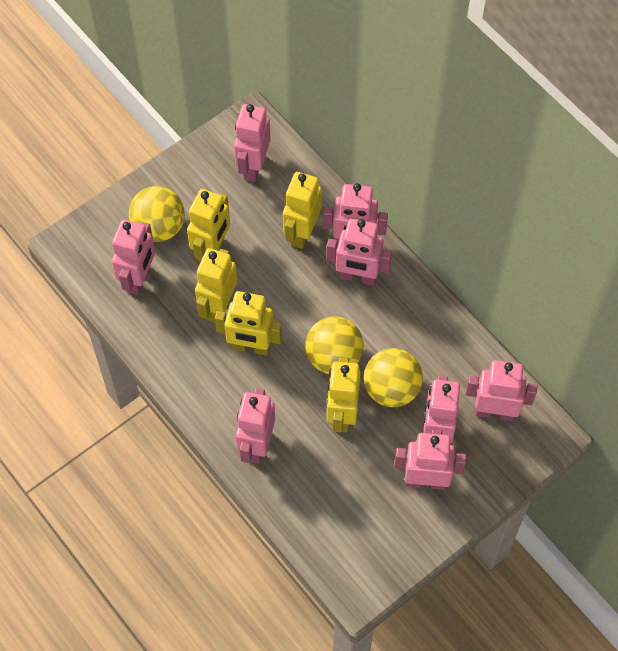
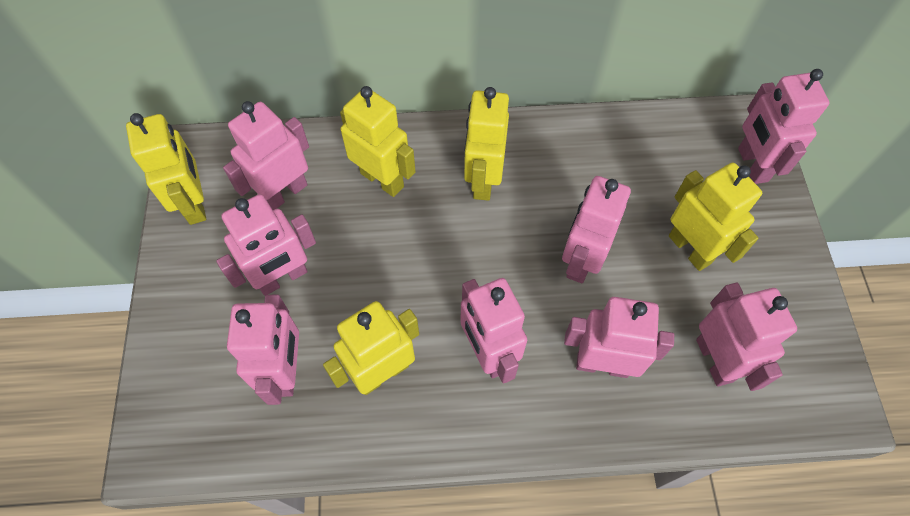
yellow ball: [129,186,185,242] [305,316,364,374] [364,348,423,407] = 3 -> none = 0

